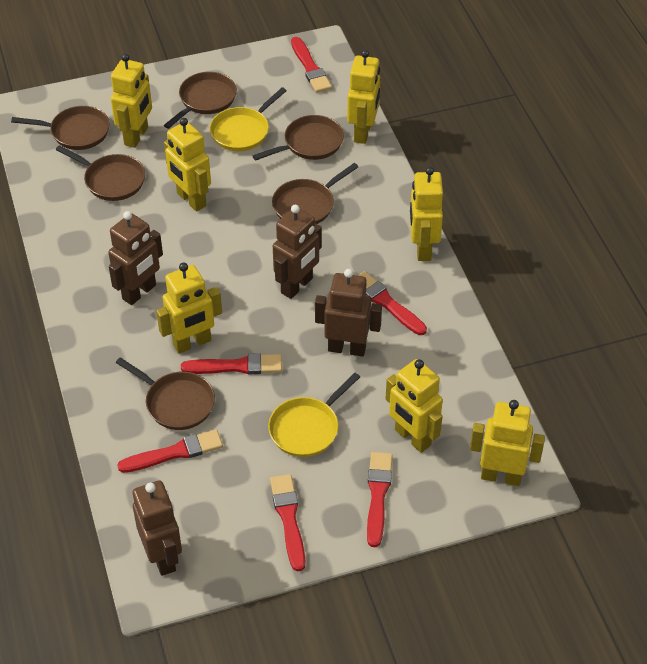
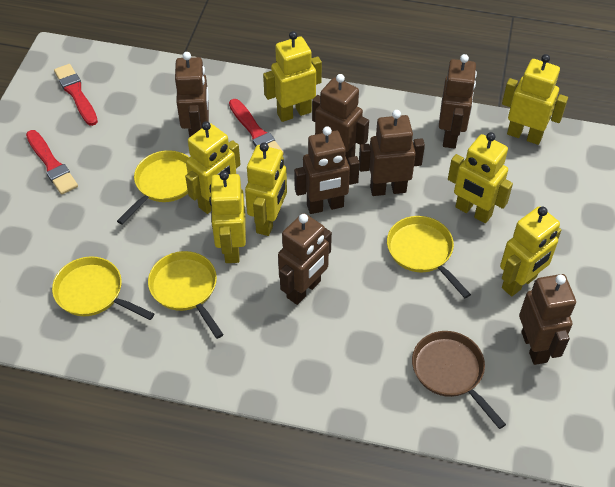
brown pan: [11,106,110,150] [56,145,145,201] [116,357,215,430] [164,72,237,129] [253,115,344,161] [272,163,358,224] = 6 -> [412,331,506,429] = 1
brown robot: [108,211,163,305] [133,480,182,576] [273,205,322,299] [315,269,382,357] = 4 -> [175,52,209,137] [278,213,332,305] [294,127,360,214] [312,74,369,161] [359,110,425,196] [439,54,477,149] [519,274,576,365] = 7
red brush: [117,429,223,473] [181,353,282,374] [270,474,305,572] [291,37,332,93] [358,271,427,335] [367,452,393,547] = 6 -> [26,130,78,195] [54,64,98,126] [229,99,284,155] = 3
yellow pan: [210,87,287,151] [268,373,360,457] = 2 -> [52,256,154,320] [117,150,189,225] [148,251,224,339] [387,216,471,298] = 4

